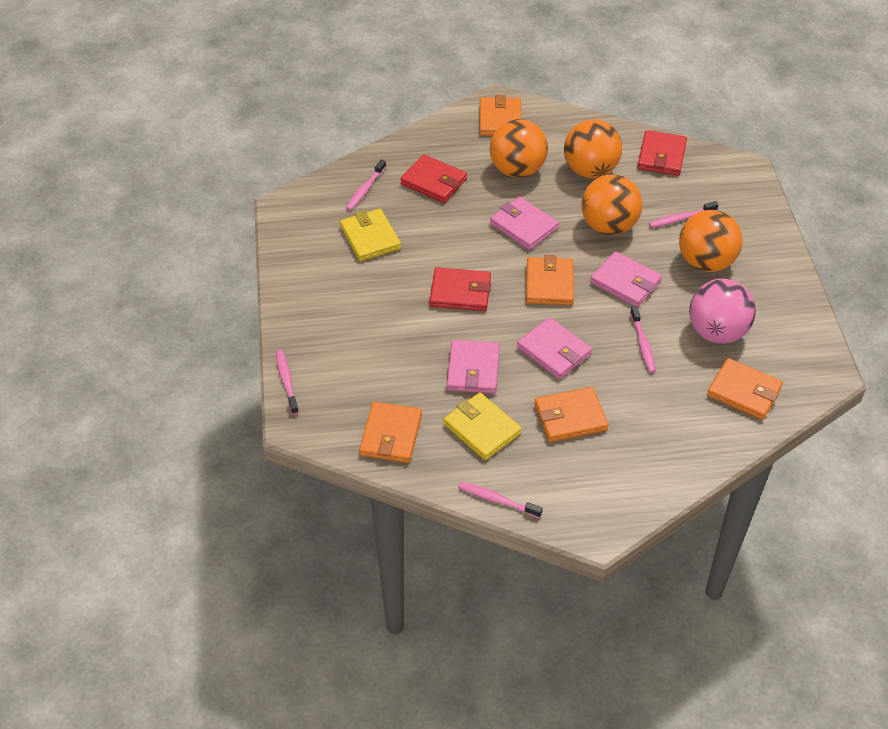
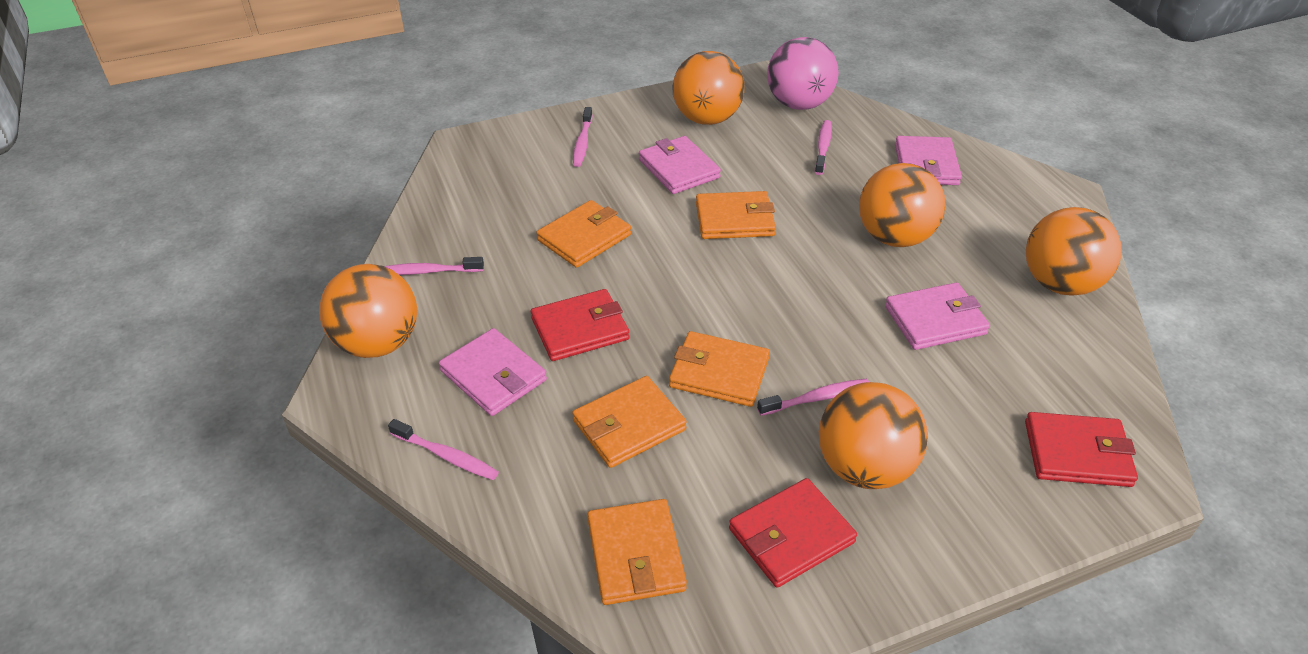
orange ball: [490,119,548,178] [564,119,622,178] [581,174,643,235] [679,210,743,272] = 4 -> [319,264,417,358] [672,51,744,125] [819,382,928,489] [859,163,946,247] [1026,207,1122,296] = 5
yellow wallet: [340,209,401,261] [444,392,522,460] = 2 -> none = 0

